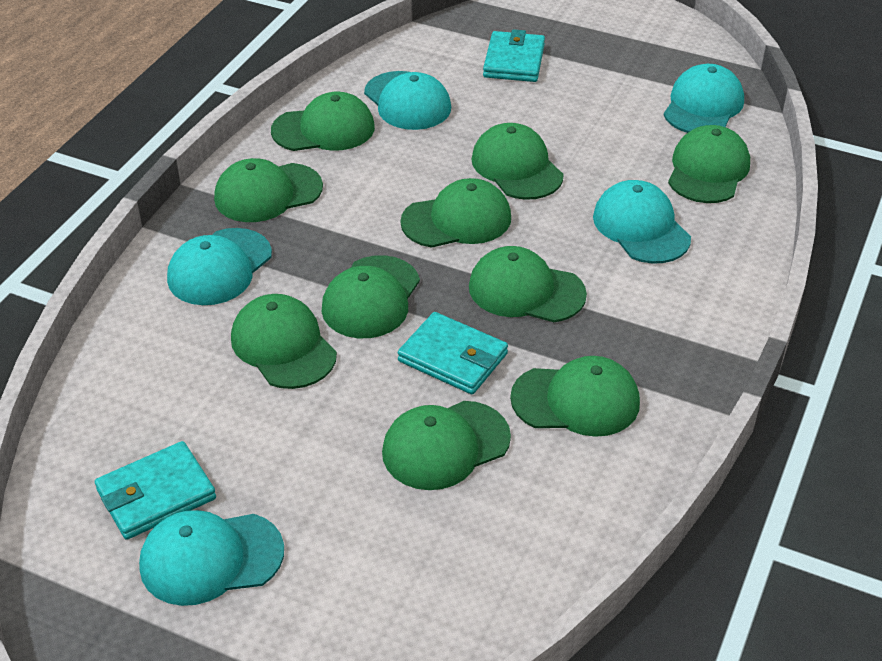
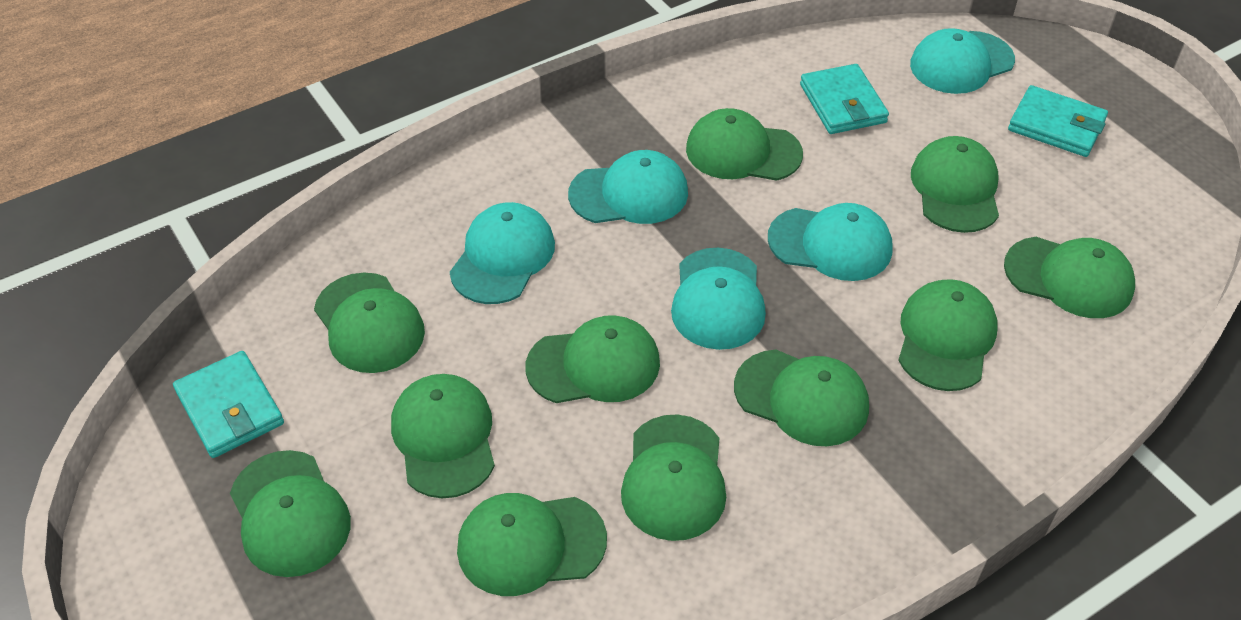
green cap: [214,158,323,222] [231,294,337,389] [271,91,375,151] [322,255,420,338] [382,401,511,490] [400,178,511,248] [469,246,587,322] [471,123,564,200] [510,356,640,437] [668,125,750,203] = 10 -> [230,450,351,577] [314,273,425,373] [391,374,495,498] [457,493,607,596] [526,315,660,403] [621,414,726,541] [686,108,803,181] [734,350,869,446] [898,279,998,391] [911,136,999,233] [1004,237,1135,318] = 11

